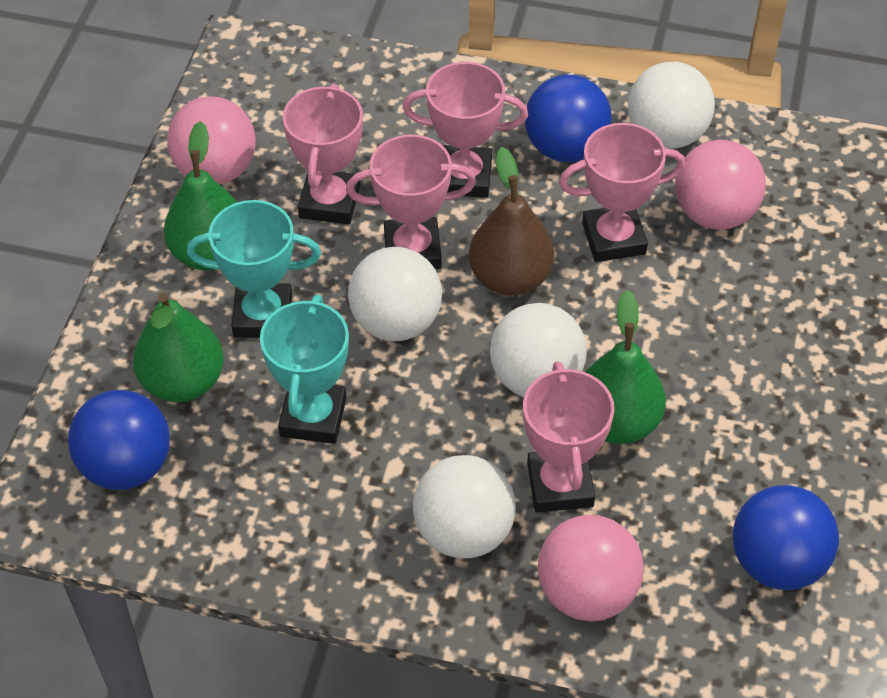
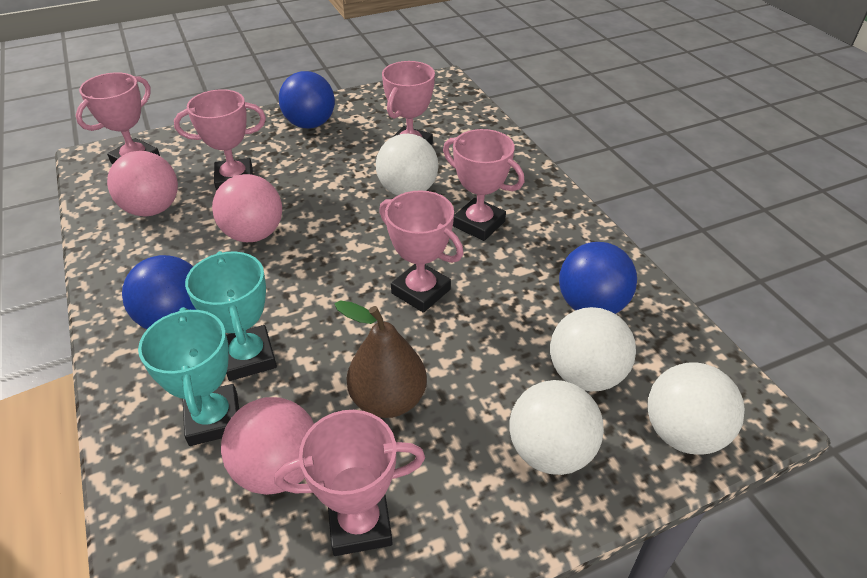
green pear: [133,292,224,402] [164,121,237,270] [585,290,666,444] = 3 -> none = 0
pink trophy: [282,84,363,224] [346,135,476,269] [402,62,528,198] [523,361,614,512] [559,123,685,262] = 5 -> [76,72,160,164] [174,89,266,191] [275,410,425,556] [379,190,463,313] [382,61,435,145] [443,129,524,241] = 6

